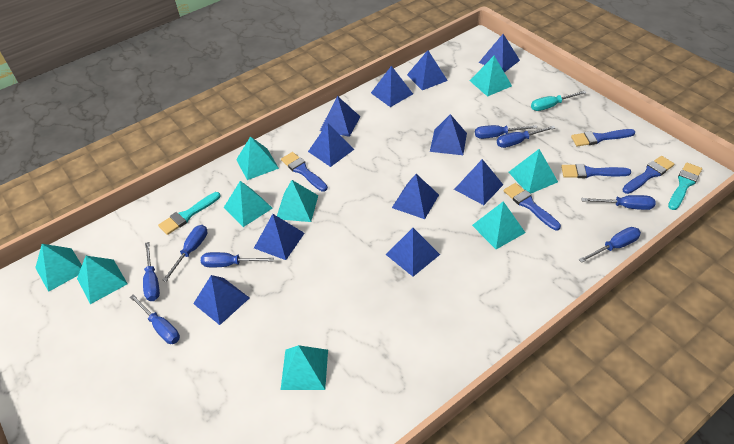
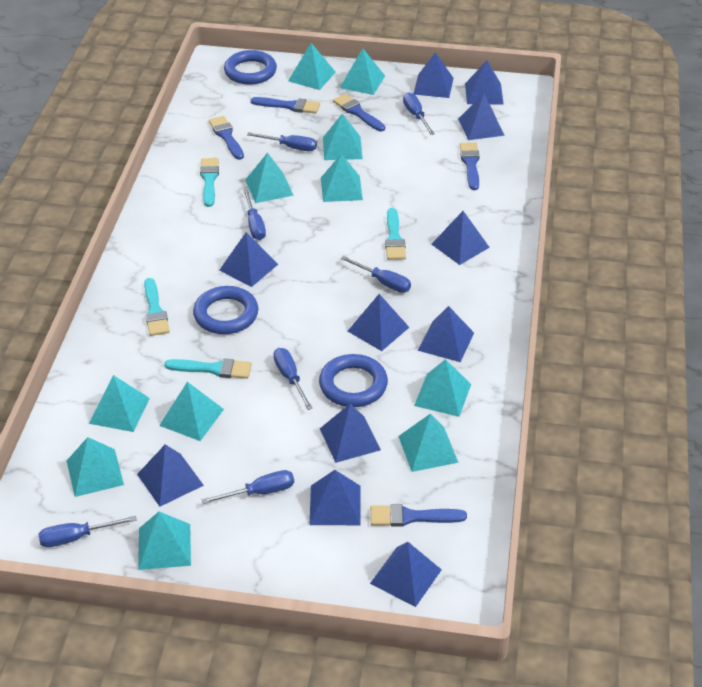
blue ring: none = 0 -> [193,286,258,334] [224,50,277,85] [319,354,388,407] = 3
blue screwdriver: [130,294,180,344] [143,242,160,301] [163,225,208,282] [201,252,274,267] [475,125,538,139] [497,126,555,148] [578,227,641,263] [581,195,655,210] = 8 -> [39,516,137,547] [202,470,294,504] [243,189,266,240] [247,132,317,151] [273,348,313,410] [341,256,411,293] [403,92,435,135] = 7
turquoise brush: [158,192,220,235] [668,163,702,210] = 2 -> [144,278,170,336] [164,358,252,379] [200,158,219,207] [385,208,406,260] = 4
turquoise pyramid: [35,244,82,292] [77,256,128,304] [224,181,273,227] [236,136,279,180] [277,180,318,222] [281,345,328,390] [470,56,512,97] [472,201,525,249] [508,149,558,194] = 9 -> [67,437,124,497] [89,375,150,432] [138,512,191,570] [159,382,224,441] [245,153,294,203] [288,43,336,90] [321,154,363,202] [323,114,363,160] [340,48,385,95] [398,414,459,472] [414,359,471,417] = 11
turquoise screwdriver: [531,91,586,111] = 1 -> none = 0

